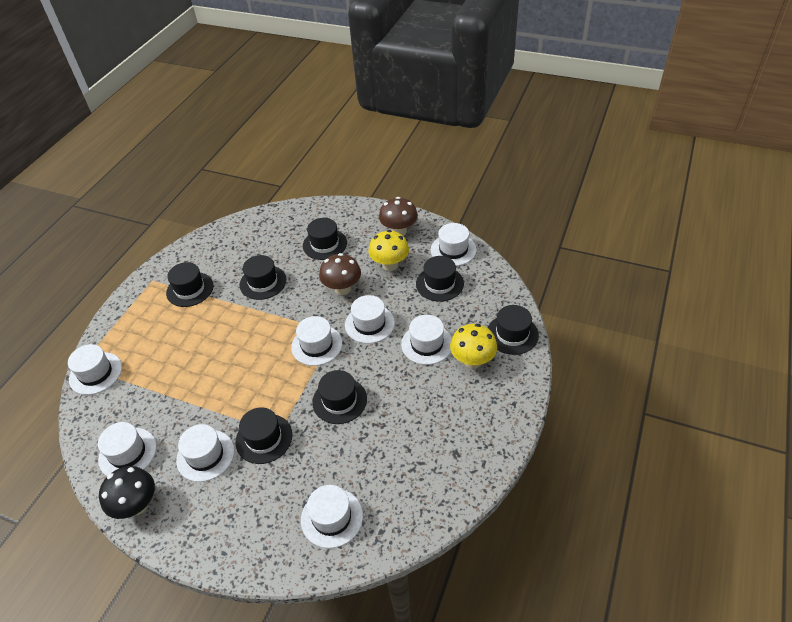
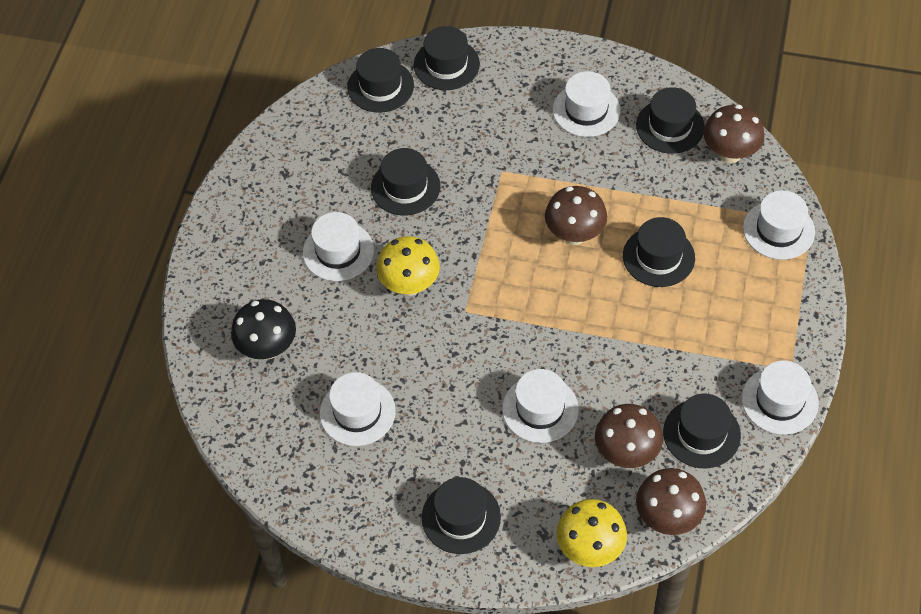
brown mushroom: [319,253,361,295] [379,197,418,236] = 2 -> [545,186,607,245] [595,404,663,468] [636,468,706,535] [703,104,764,163] = 4
white hat: [68,344,122,395] [98,422,157,476] [176,424,234,482] [291,316,342,366] [301,485,363,548] [345,295,395,344] [401,315,452,365] [431,223,477,266] = 8 -> [303,212,374,281] [320,372,396,446] [502,369,579,443] [553,71,621,137] [742,361,819,435] [743,190,815,260] = 6

